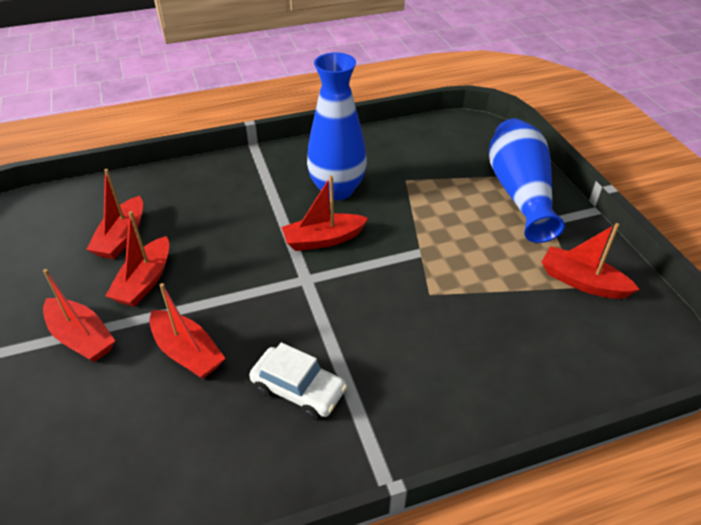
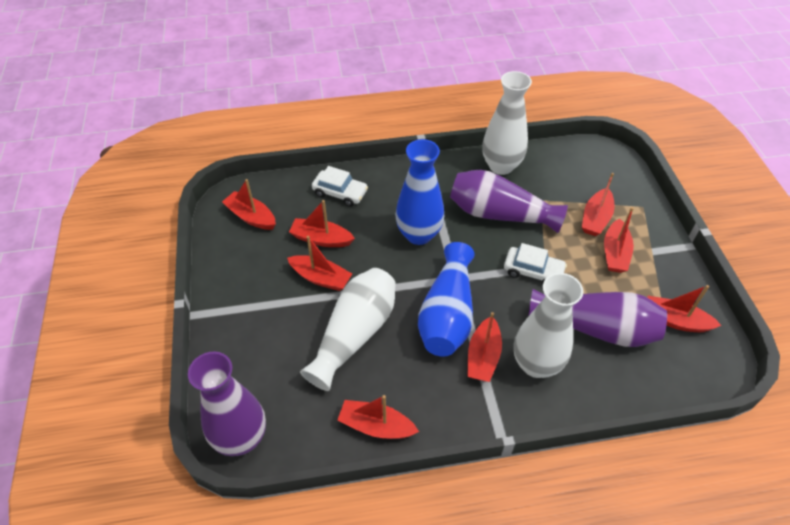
purple vase: none = 0 -> [188,351,266,456] [450,170,568,233] [529,289,667,347] = 3
red boat: [43,269,115,362] [86,169,143,259] [105,211,169,307] [149,283,225,379] [281,175,368,251] [542,223,640,299] = 6 -> [222,179,276,230] [287,236,352,291] [289,200,355,247] [337,395,419,439] [467,312,502,382] [582,173,615,236] [604,207,634,273] [647,285,722,332] = 8
white car: [249,342,347,420] = 1 -> [312,166,368,207] [504,243,567,284] = 2
white vase: none = 0 -> [300,268,396,391] [482,71,532,175] [514,273,583,378] = 3

